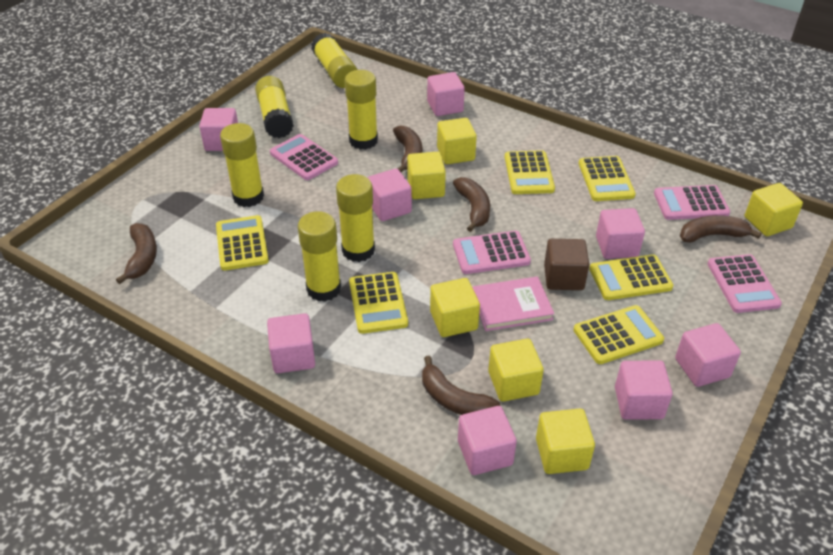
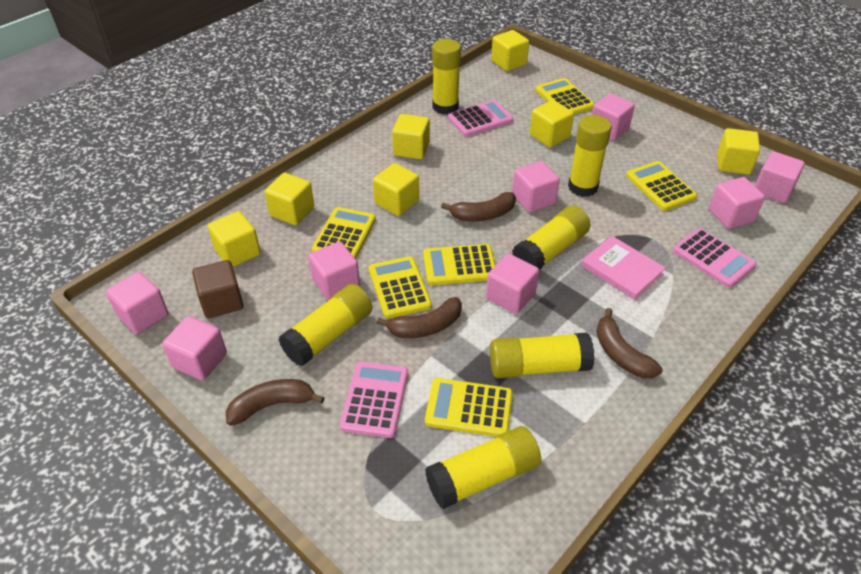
brown banana: [116,223,157,284] [393,125,422,172] [422,356,500,415] [453,177,490,232] [680,215,762,243] = 5 -> [226,379,325,426] [377,297,462,338] [441,192,516,221] [596,308,663,378] = 4
pink calculator: [270,134,338,180] [453,231,531,274] [654,185,730,220] [707,254,782,313] = 4 -> [340,361,408,438] [448,100,513,137] [673,228,756,288] = 3
yellow cube: [407,152,446,199] [430,278,480,337] [437,118,477,164] [488,339,544,402] [536,409,595,474] [745,183,803,236] = 6 -> [208,211,261,267] [265,173,314,225] [373,163,419,216] [392,114,430,159] [491,30,529,71] [530,100,574,147] [717,128,760,175] = 7

